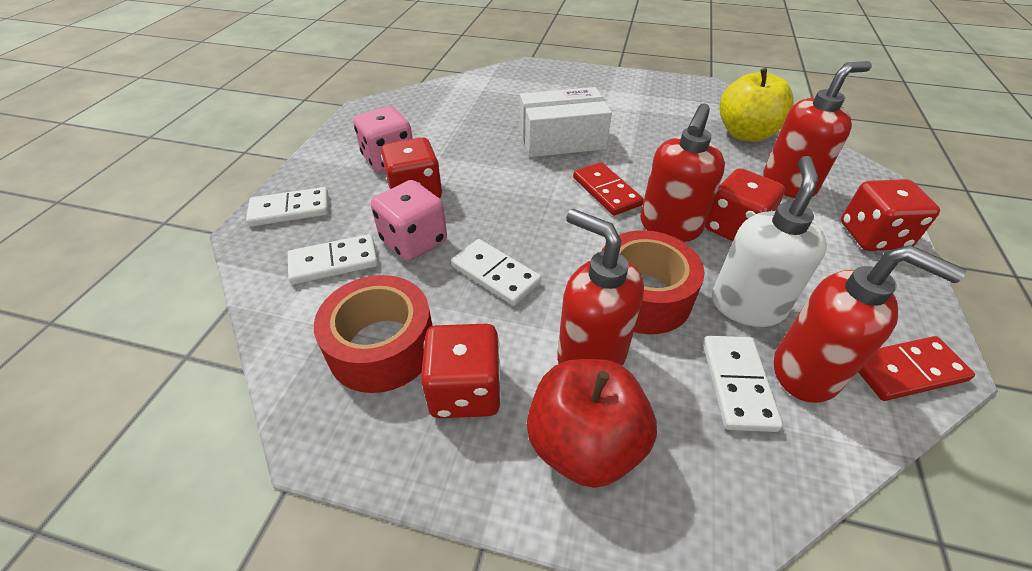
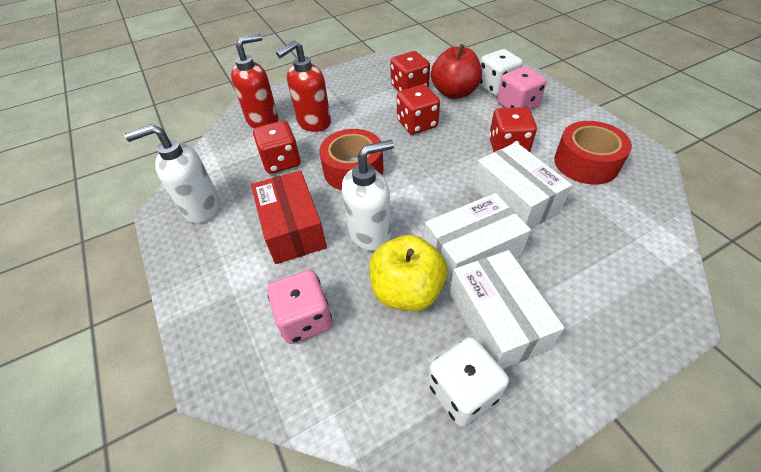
red box: none = 0 -> [251,170,327,264] = 1
red domino: [573,162,644,215] [858,336,975,401] = 2 -> none = 0
red soap dispenser: [557,209,644,366] [640,103,725,242] [763,61,872,198] [774,245,966,403] = 4 -> [231,34,278,129] [276,40,331,132] = 2
white box: [520,87,612,157] = 1 -> [424,193,531,286] [450,250,565,369] [473,142,572,229] = 3
white dice: none = 0 -> [428,337,509,426] [479,49,523,95] = 2
white domino: [246,187,328,227] [288,234,378,284] [451,239,541,306] [703,336,783,432] = 4 -> none = 0
white soap dispenser: [712,156,827,327] = 1 -> [124,124,220,223] [342,140,394,251] = 2

